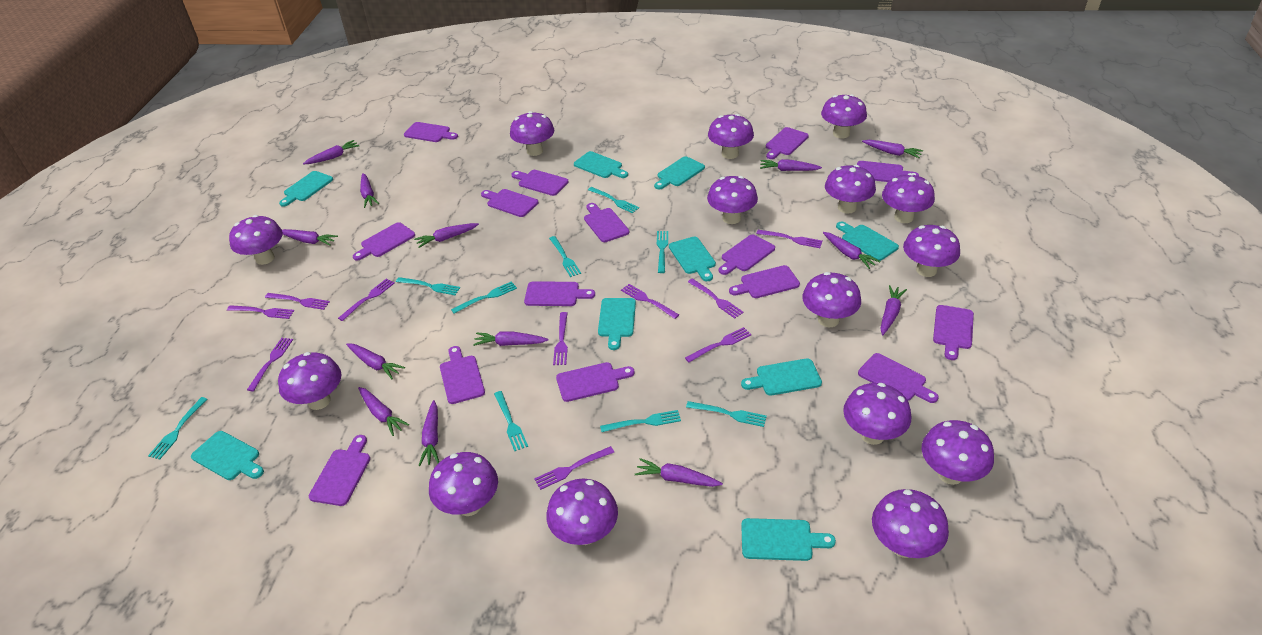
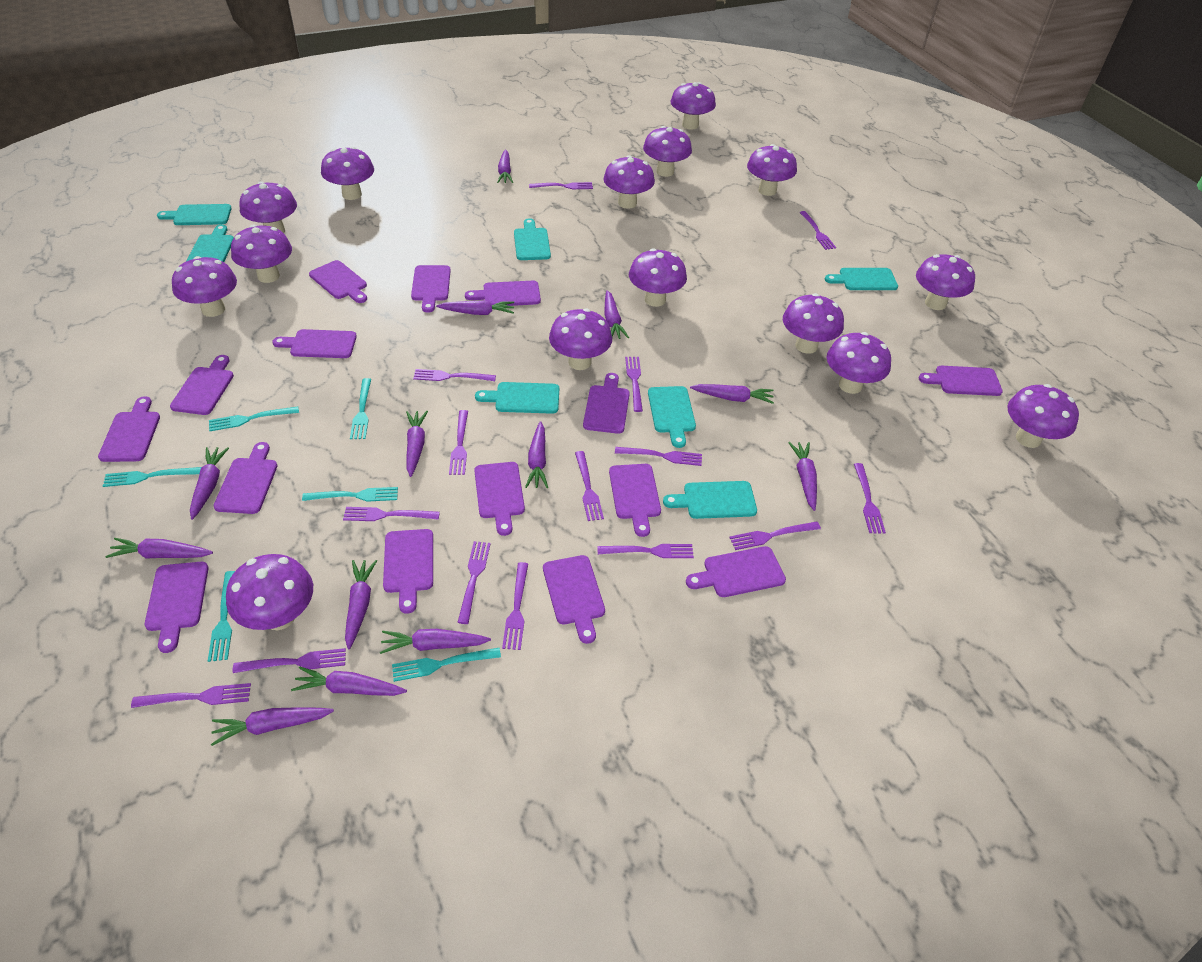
purple fork: [227,305,294,319] [247,338,293,391] [265,293,330,310] [338,278,395,321] [534,446,614,490] [553,312,568,365] [621,284,679,319] [685,327,751,362] [688,278,744,319] [756,230,823,248] = 10 -> [131,683,251,708] [233,648,346,673] [343,507,440,521] [413,369,496,381] [449,410,468,475] [457,541,491,624] [502,562,528,650] [529,182,593,189] [575,451,604,521] [597,544,694,558] [615,447,702,466] [625,357,643,412] [729,521,821,550] [799,211,836,250] [854,463,886,534] = 15
turquoise cutting board: [191,431,264,480] [279,171,333,207] [574,151,628,178] [598,298,636,350] [654,156,705,189] [669,237,716,281] [741,358,822,396] [741,518,836,561] [836,222,899,261] = 9 -> [157,204,232,225] [187,225,234,262] [475,382,559,414] [514,218,551,260] [648,386,696,448] [663,481,757,519] [825,268,898,290] = 7
turquoise fork: [148,397,207,459] [396,277,460,295] [451,281,517,314] [494,391,528,451] [549,236,581,277] [588,187,639,213] [600,410,681,432] [657,231,668,273] [686,401,767,427] = 9 -> [103,467,201,487] [208,571,235,662] [209,406,299,431] [302,487,398,502] [350,378,371,439] [392,648,501,682] = 6

